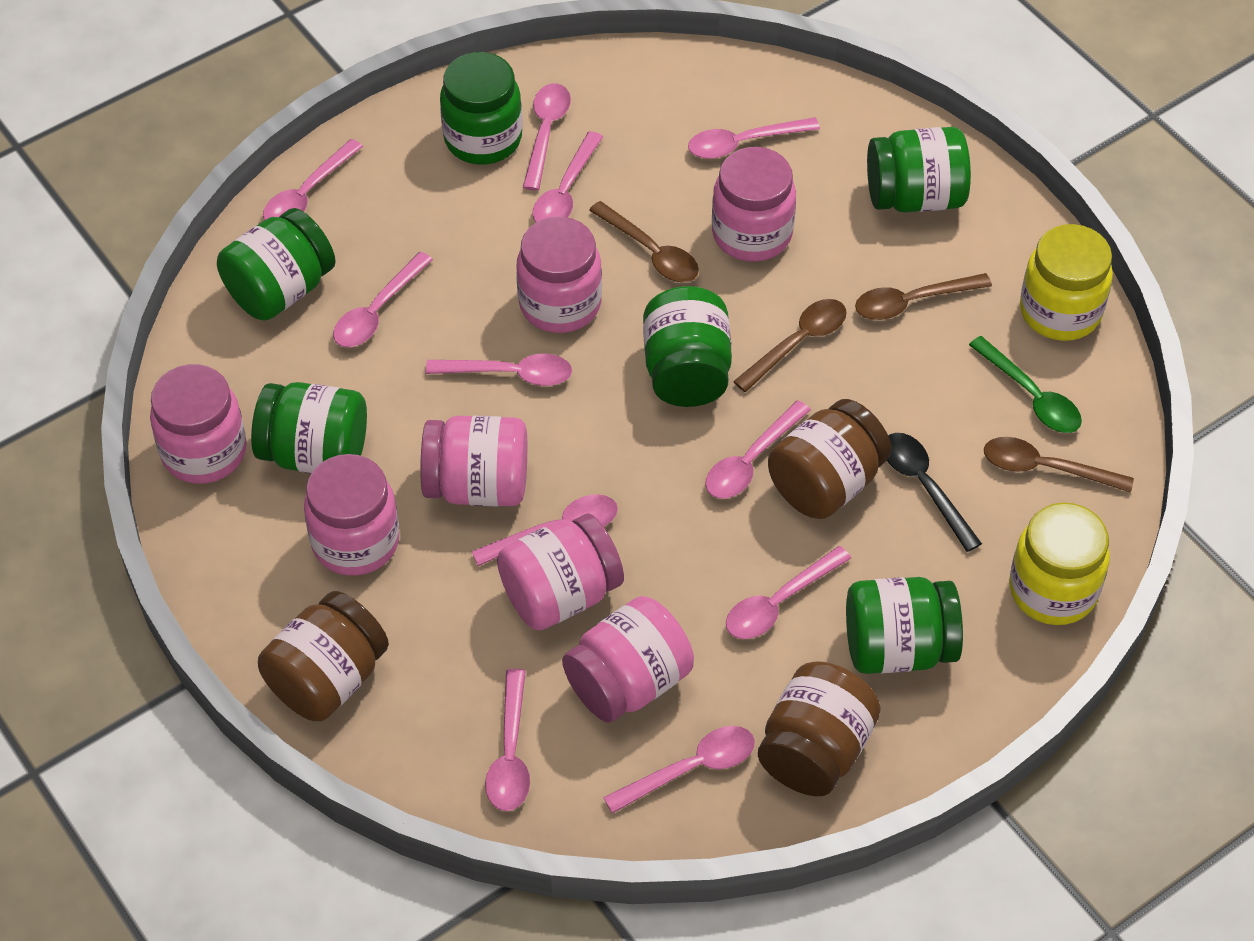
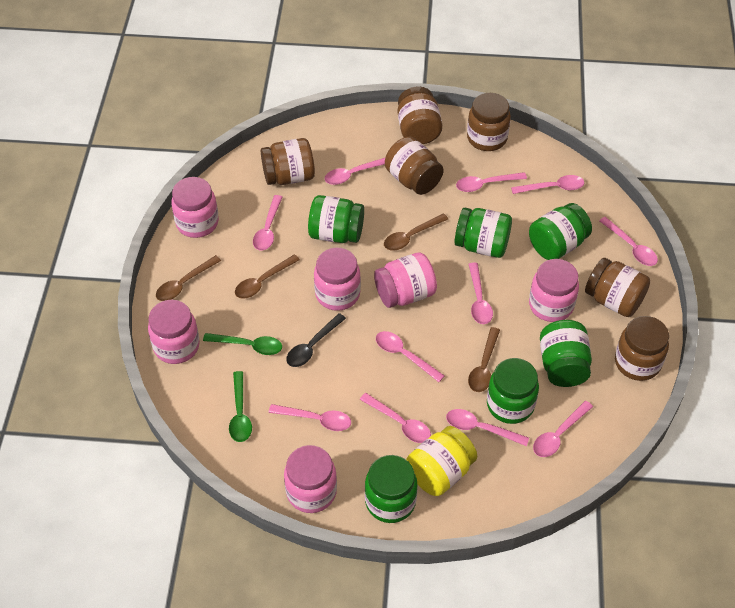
brown jar: [258,591,389,721] [758,662,881,796] [768,399,892,519] = 3 -> [261,138,315,185] [385,136,444,195] [398,86,442,144] [467,93,511,151] [585,258,650,317] [615,316,669,381] = 6
green spoon: [969,336,1082,433] = 1 -> [203,333,282,355] [229,371,252,442] = 2
pink jar: [150,364,247,484] [304,454,399,576] [420,416,527,507] [497,513,624,630] [516,217,602,333] [562,596,694,723] [712,147,796,262] = 7 -> [148,300,200,364] [171,177,219,238] [284,445,337,513] [314,248,361,311] [374,252,437,308] [529,259,579,322] = 6
yellow jar: [1009,502,1110,625] [1020,224,1113,341] = 2 -> [406,426,477,496] = 1

